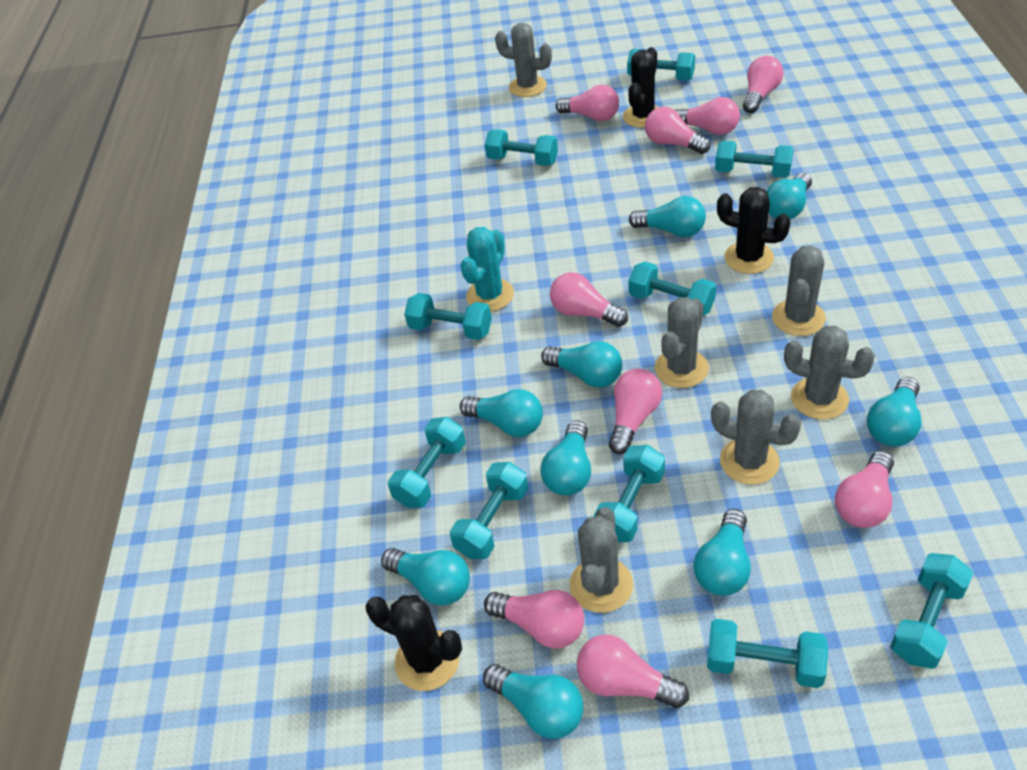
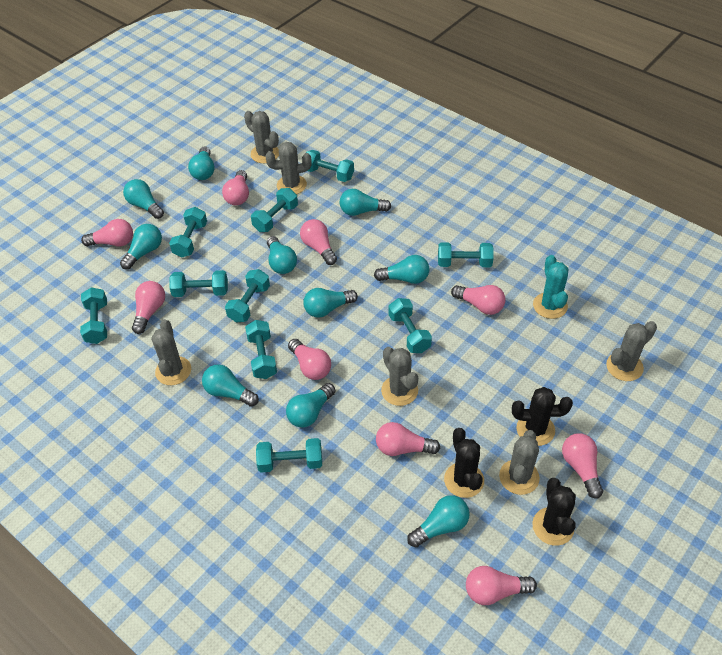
turquoise light bulb: [381,548,470,605] [460,389,543,437] [483,664,584,739] [540,420,591,496] [541,341,622,388] [629,196,706,237] [694,509,751,596] [766,172,812,219] [867,377,922,446] = 9 -> [120,224,162,269] [123,179,164,219] [188,146,215,180] [202,364,259,407] [267,236,297,274] [286,383,336,427] [303,288,358,318] [340,189,391,216] [374,255,429,284] [407,495,470,547] = 10

